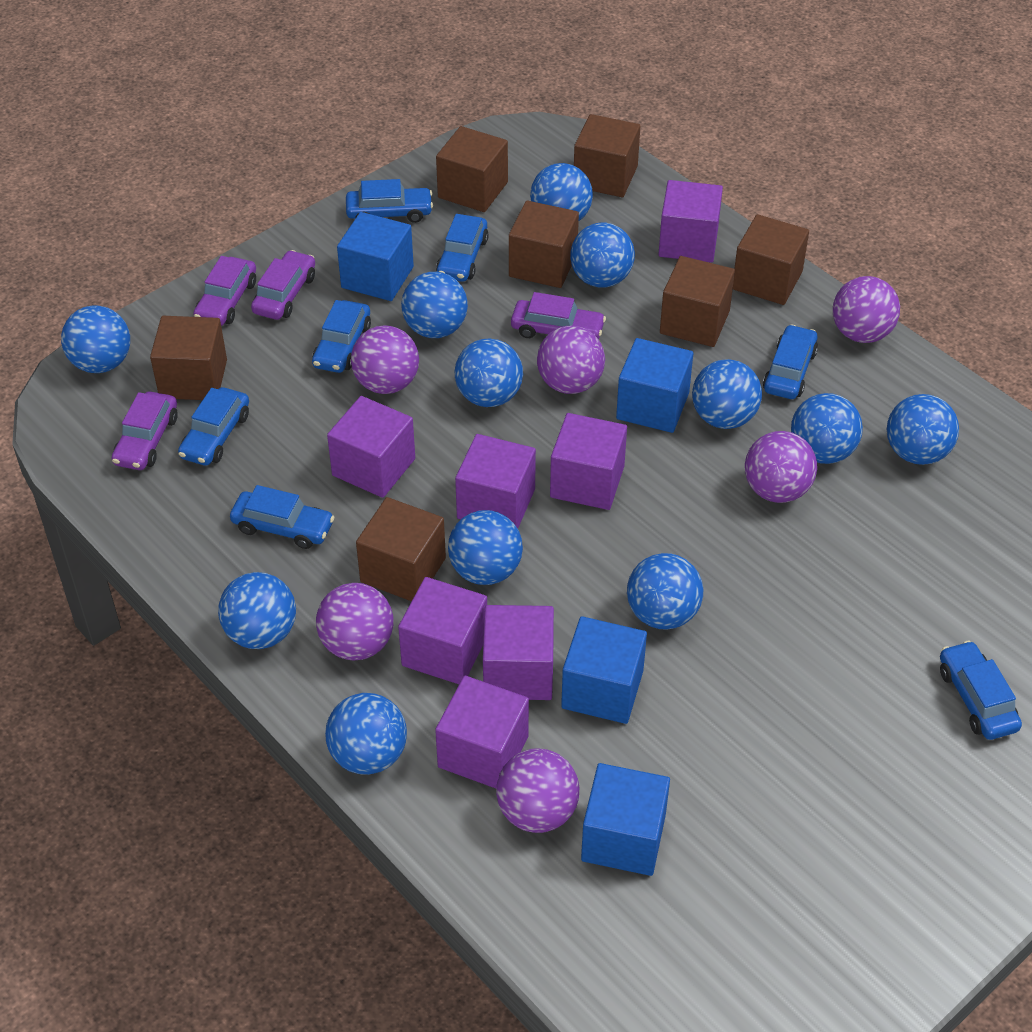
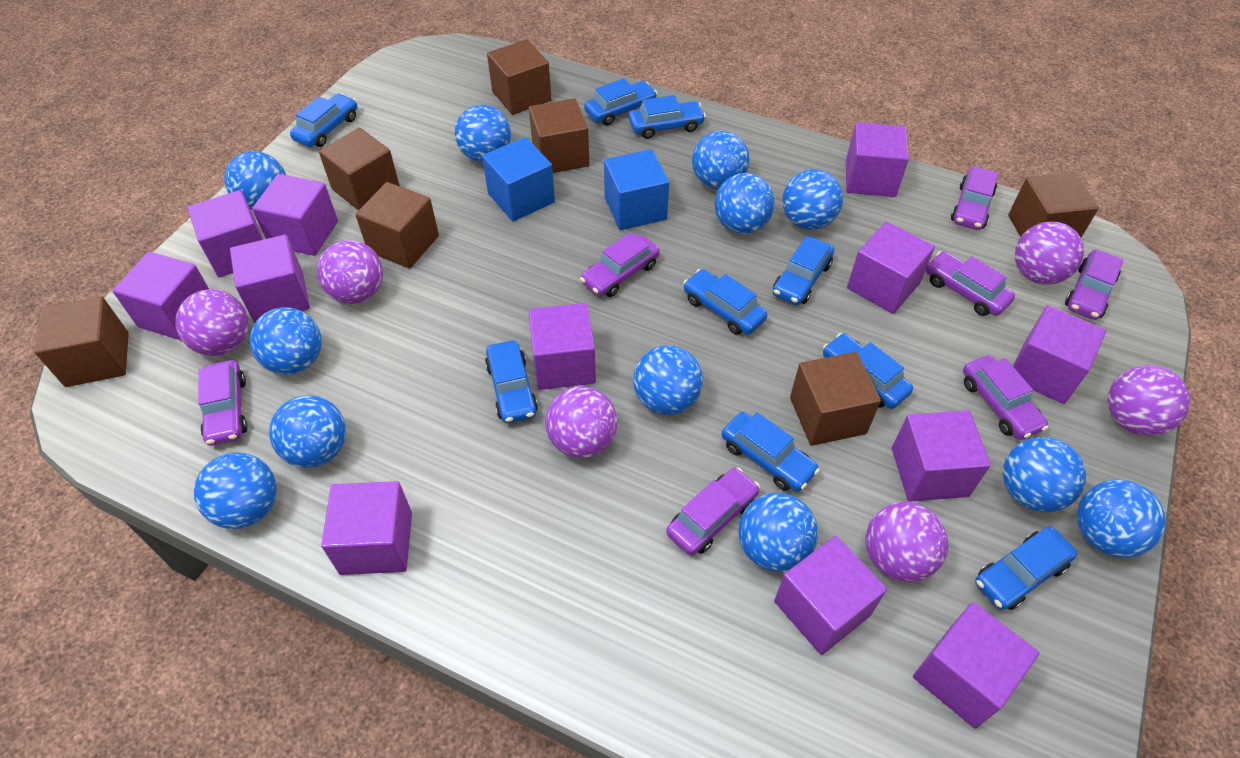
blue car: [178,387,249,466] [230,485,334,549] [312,300,371,373] [346,179,433,223] [436,214,489,282] [763,324,818,399] [940,641,1022,740] = 7 -> [290,93,358,147] [485,340,538,423] [584,78,657,126] [629,95,706,139] [683,269,767,335] [722,412,820,492] [773,236,834,305] [823,333,913,409] [975,527,1077,610] = 9
blue cube: [337,212,414,301] [561,616,647,724] [581,763,670,876] [616,338,693,433] = 4 -> [482,137,555,221] [604,149,669,230] = 2
purple car: [112,391,178,470] [193,256,256,326] [251,250,315,320] [511,292,606,339] = 4 -> [198,360,248,446] [580,232,660,297] [666,467,760,556] [926,251,1015,316] [951,166,998,230] [963,355,1048,440] [1065,249,1124,320] = 7
purple cube: [327,396,415,498] [398,577,487,684] [435,676,529,788] [455,434,536,529] [483,605,554,700] [550,413,627,510] [658,180,723,263] = 7 -> [113,251,209,341] [187,190,263,277] [230,234,310,323] [252,174,338,256] [321,481,412,575] [528,303,596,390] [774,536,887,655] [846,122,909,197] [847,221,935,314] [892,410,991,502] [913,602,1039,729] [1013,305,1106,404] = 12

